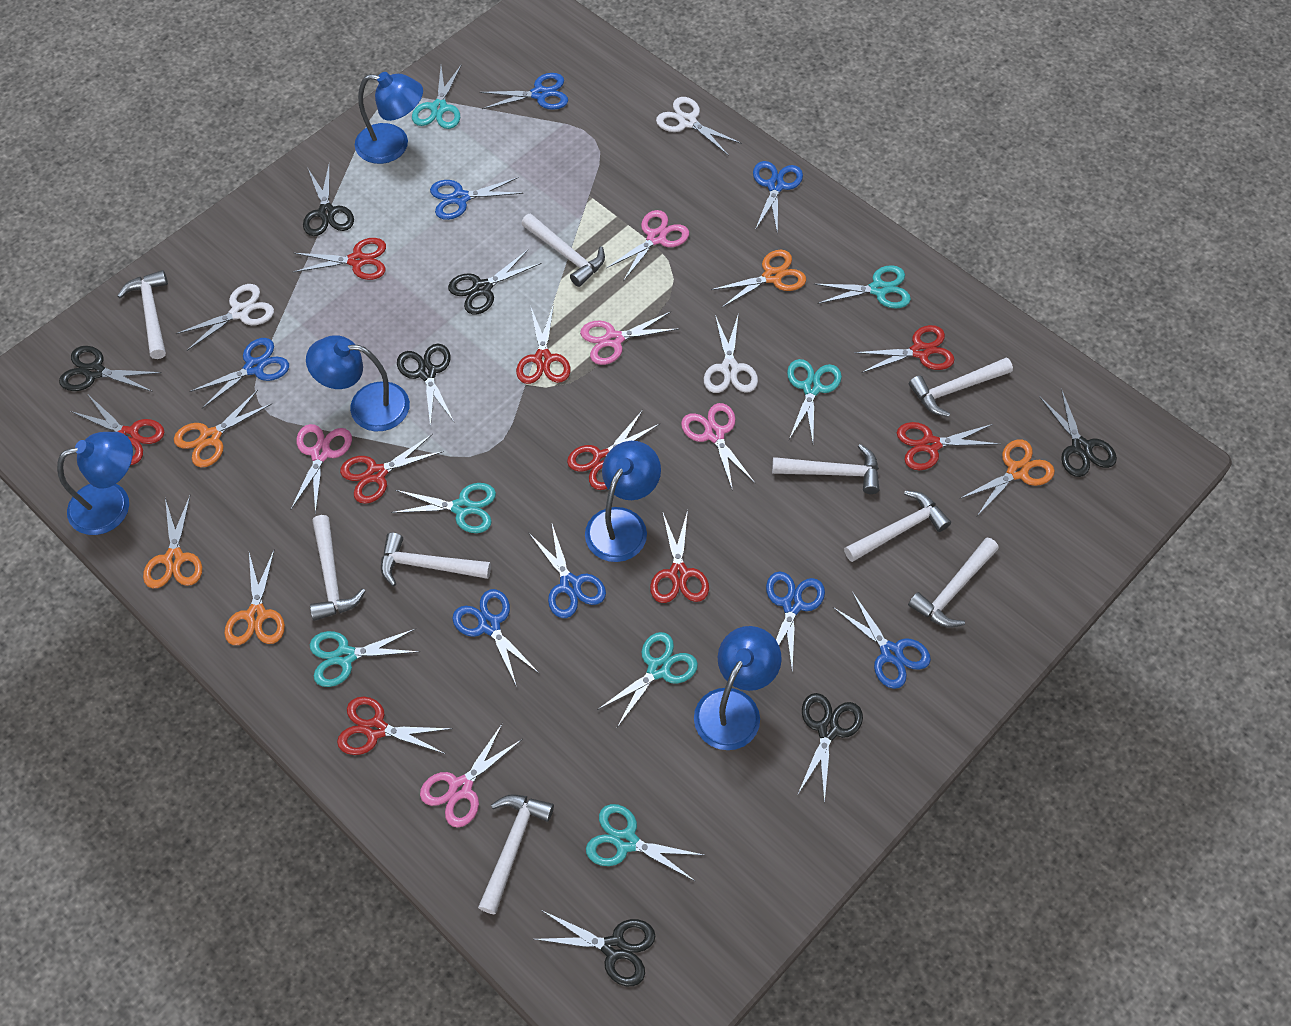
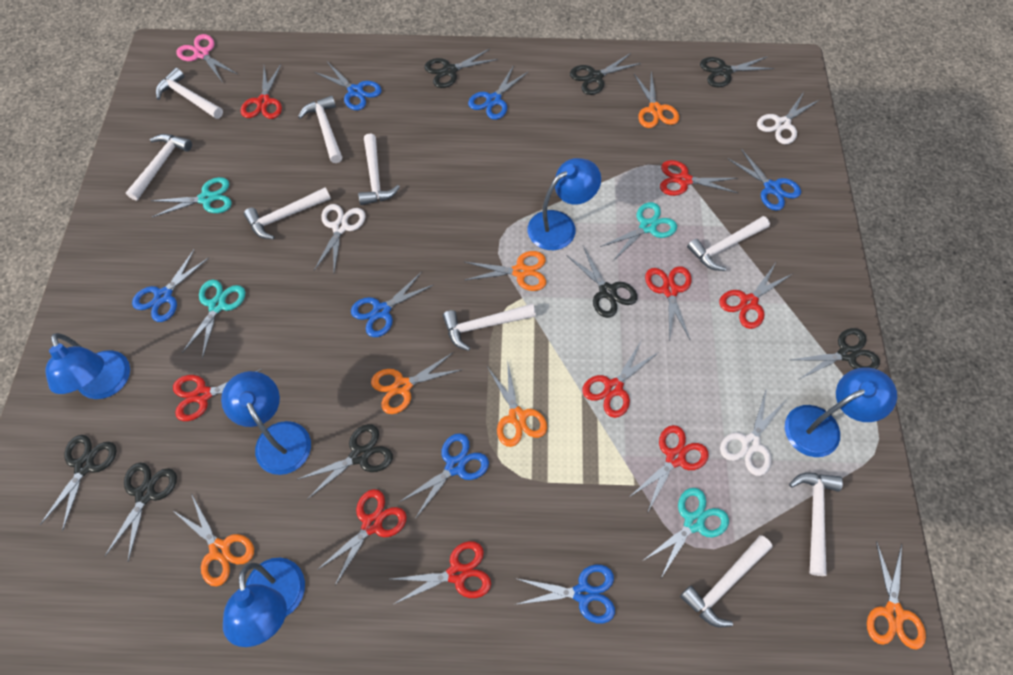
black scissors: [59,346,162,392] [303,165,354,236] [397,344,454,429] [448,250,542,315] [534,910,655,986] [798,693,863,804] [1039,388,1117,477] = 7 -> [40,435,117,531] [104,462,177,561] [298,424,393,499] [424,49,497,88] [566,246,637,318] [570,53,641,95] [700,56,774,87] [791,328,880,379] = 8
blue scissors: [189,338,289,409] [430,177,523,220] [452,589,540,687] [479,73,568,110] [528,524,606,618] [753,161,803,234] [766,571,825,669] [833,592,931,689] = 8 -> [132,250,209,322] [315,63,382,110] [351,272,433,337] [400,433,489,519] [468,65,528,120] [514,565,615,624] [728,149,801,211] = 7
orange scissors: [143,496,202,588] [174,390,272,467] [224,549,285,645] [711,250,806,307] [959,439,1055,516] = 5 -> [172,493,254,587] [371,353,460,414] [465,251,546,291] [488,359,547,447] [634,72,679,128] [867,541,926,650] = 6
pink scissors: [291,424,352,514] [420,723,523,828] [580,312,678,365] [606,210,689,281] [681,403,755,491] = 5 -> [176,34,237,83] = 1
turquoise scissors: [310,629,420,687] [391,483,496,533] [412,64,462,129] [586,804,703,881] [597,632,698,727] [787,359,842,443] [814,265,911,309] = 7 -> [150,177,232,217] [182,280,245,359] [600,202,677,261] [644,488,729,578] = 4

